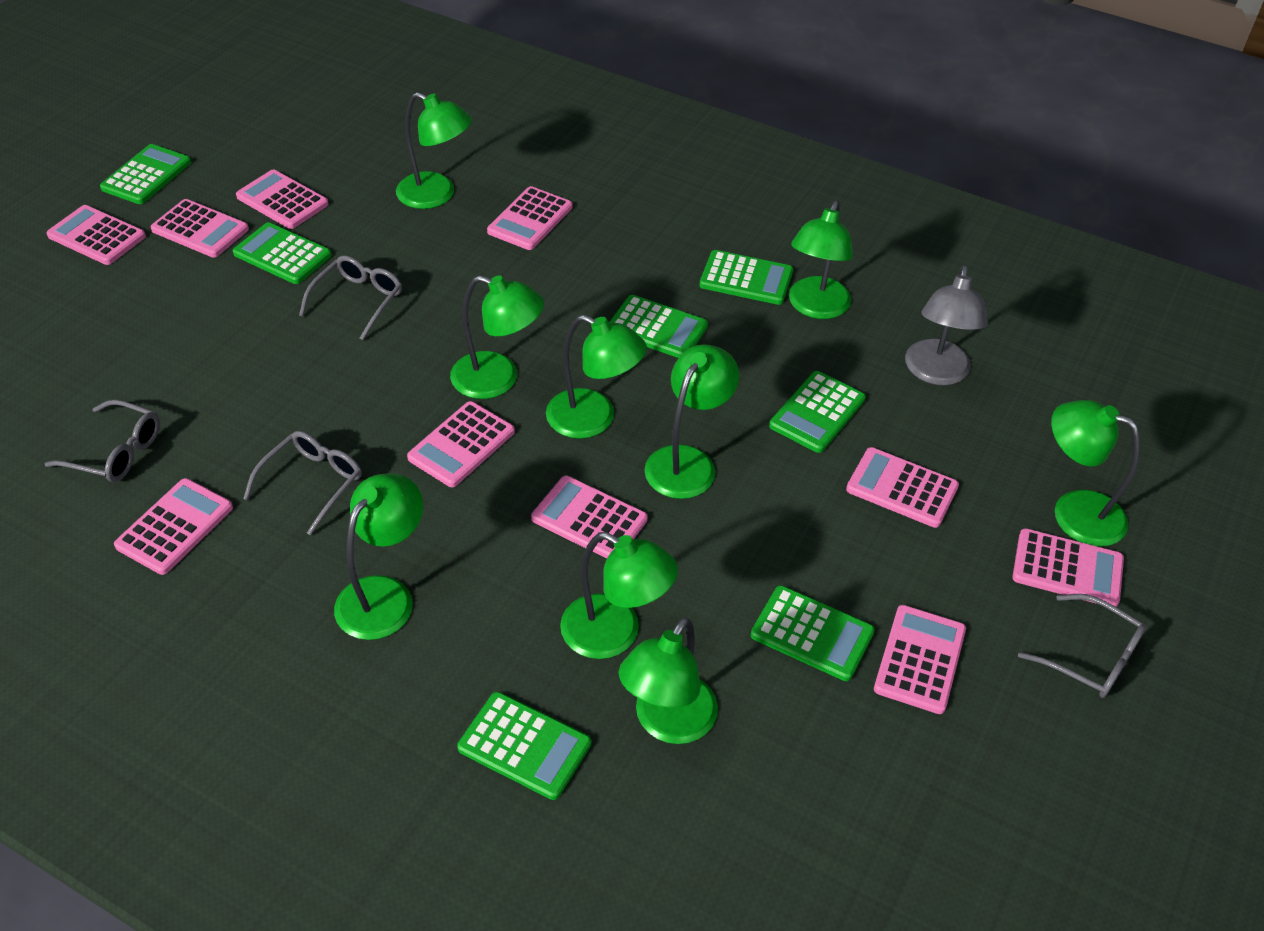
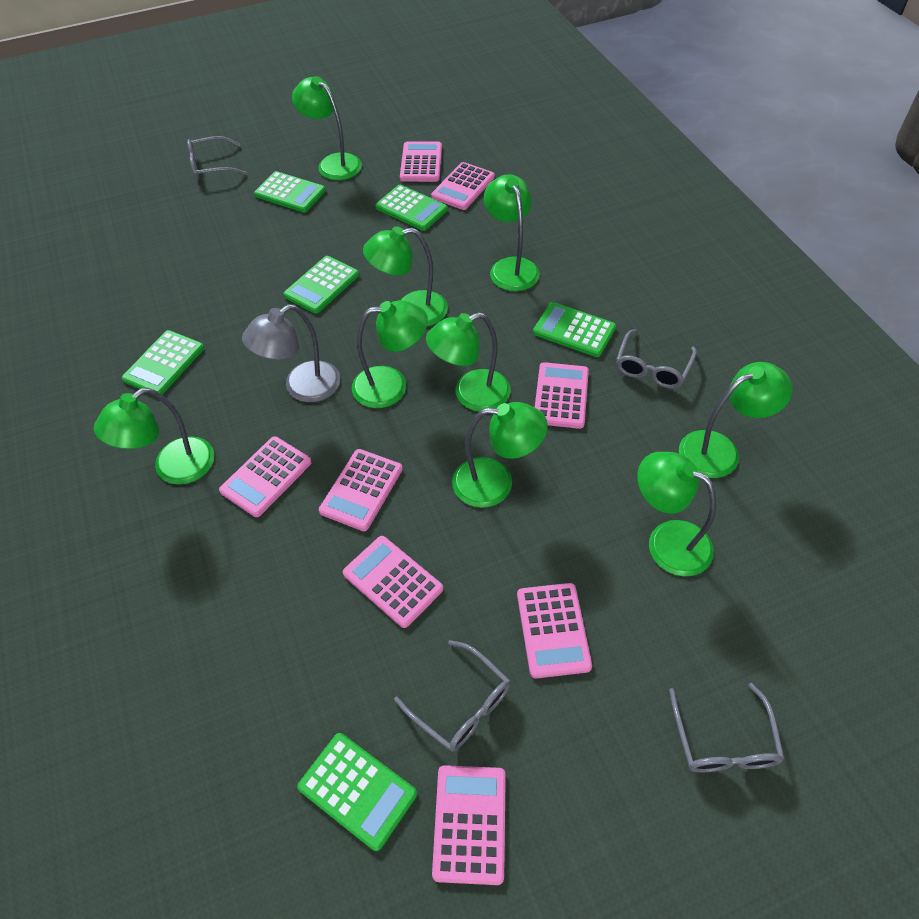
green calculator: [100,144,191,204] [233,222,331,284] [457,692,591,800] [609,295,708,358] [699,250,793,305] [751,586,875,681] [769,371,866,453] = 7 -> [122,330,204,395] [254,171,326,212] [283,256,359,314] [297,733,417,851] [376,185,448,231] [533,302,616,357] = 6
pink calculator: [46,205,146,265] [114,478,233,575] [150,199,249,258] [236,170,328,229] [407,401,515,487] [487,186,572,250] [531,476,648,559] [846,447,959,528] [874,605,966,714] [1012,528,1124,607] = 10 -> [219,436,312,517] [319,449,403,531] [343,536,443,628] [400,142,442,182] [431,162,495,210] [432,765,506,885] [517,583,592,678] [535,362,589,429] = 8

